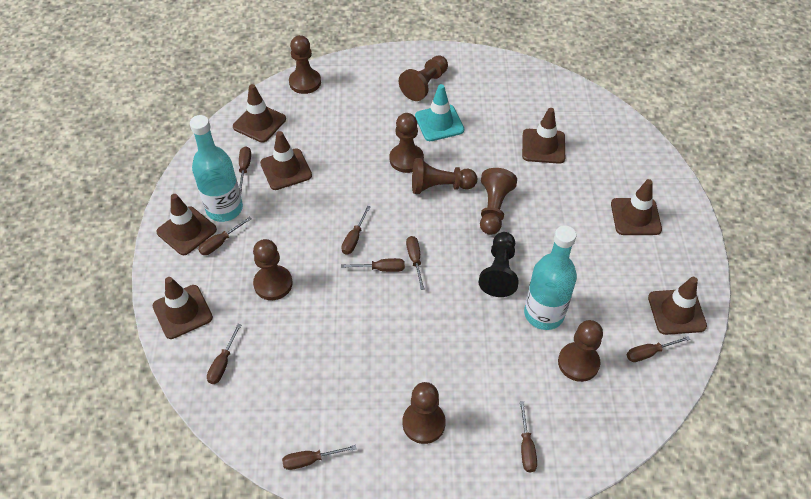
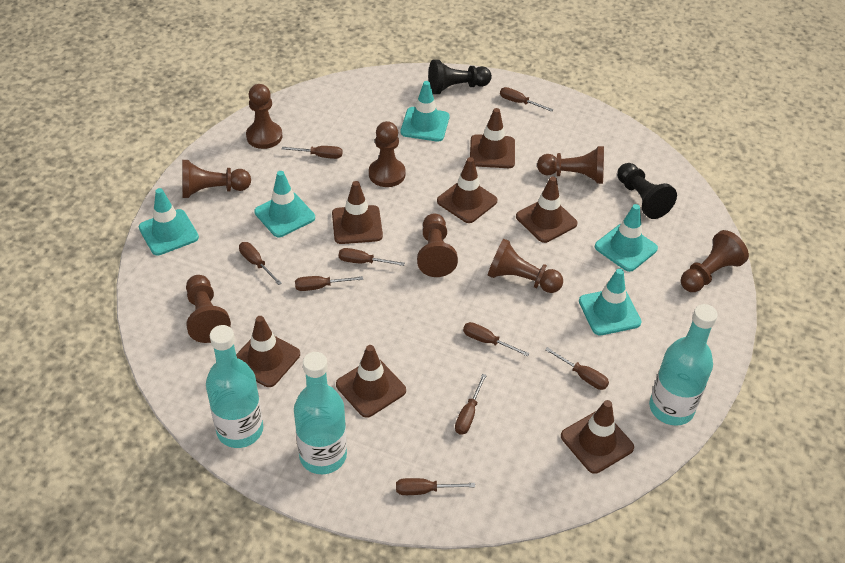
black pawn: [478,232,519,297] = 1 -> [428,59,492,94] [617,163,677,219] = 2
turquoise bottle: [190,115,243,222] [524,225,577,330] = 2 -> [206,325,263,448] [294,352,347,474] [649,304,718,426] = 3
turquoise traffic cone: [415,84,464,141] = 1 -> [139,188,199,255] [254,171,315,237] [401,81,449,142] [579,269,642,335] [595,204,658,272] = 5

